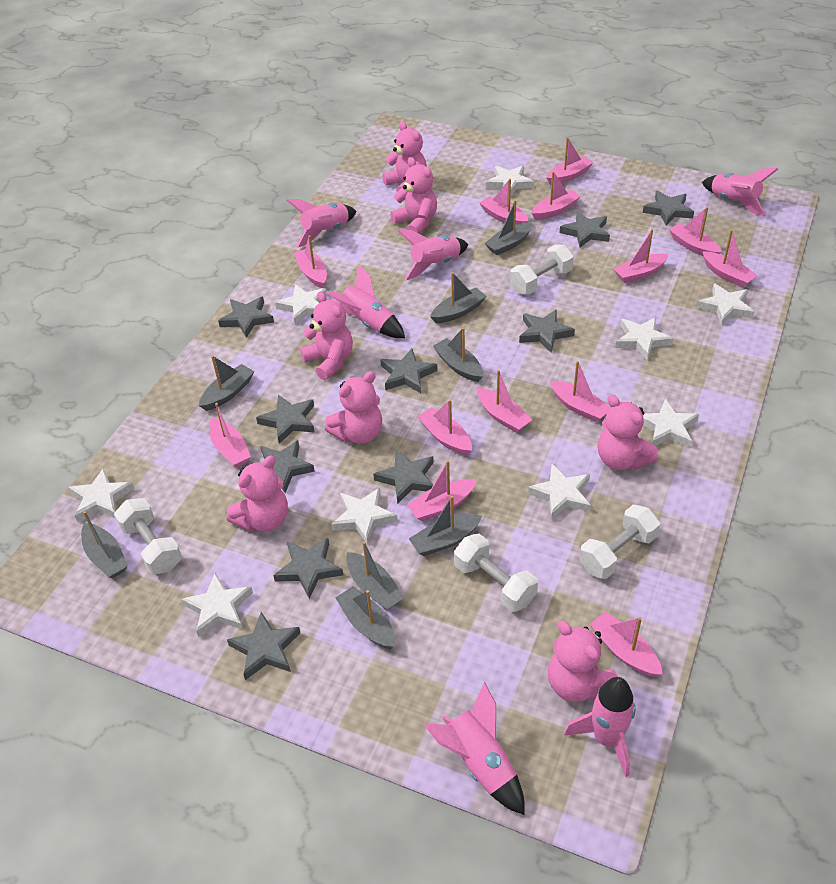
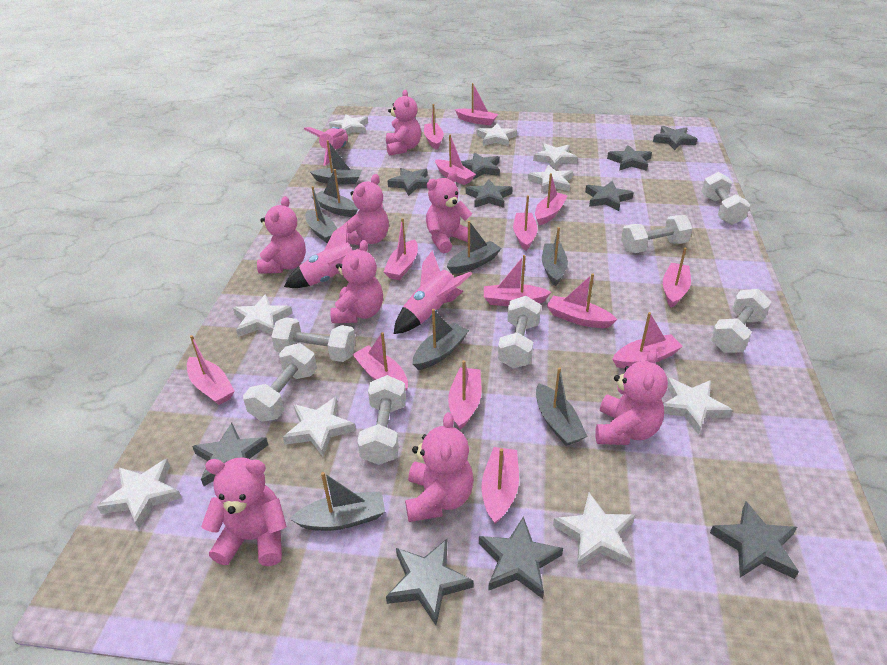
pink boat: [209,403,251,467] [294,235,327,288] [407,460,477,521] [417,399,472,455] [477,370,532,433] [480,179,528,225] [532,171,581,220] [546,137,594,185] [550,361,611,422] [590,612,663,677] [614,229,669,283] [669,207,722,256] [702,230,758,287] = 13 -> [187,335,235,405] [352,332,408,390] [383,218,418,280] [424,104,444,150] [435,135,476,185] [448,360,482,430] [455,83,498,125] [482,447,519,524] [484,255,551,306] [513,195,538,251] [535,173,568,225] [547,273,617,328] [612,312,683,368] [663,248,691,308] = 14
pink rocket: [286,199,357,248] [326,265,405,338] [398,230,468,280] [424,682,525,815] [564,677,635,777] [702,168,778,217] = 6 -> [284,223,359,288] [304,127,348,166] [394,250,472,334] = 3
pink teddy bear: [227,456,288,532] [300,291,353,380] [325,371,382,444] [382,121,427,192] [390,157,437,234] [548,621,618,702] [598,395,658,470] = 7 -> [201,457,287,566] [257,196,306,274] [330,240,383,323] [346,174,389,245] [386,90,421,156] [405,412,474,522] [426,171,472,253] [595,349,668,445] = 8
white dumbbell: [114,498,182,574] [454,534,538,612] [510,245,574,294] [579,505,660,579] = 4 -> [243,343,317,422] [271,317,356,362] [357,375,406,465] [498,296,541,368] [621,215,693,253] [702,172,750,225] [711,289,772,353] = 7

